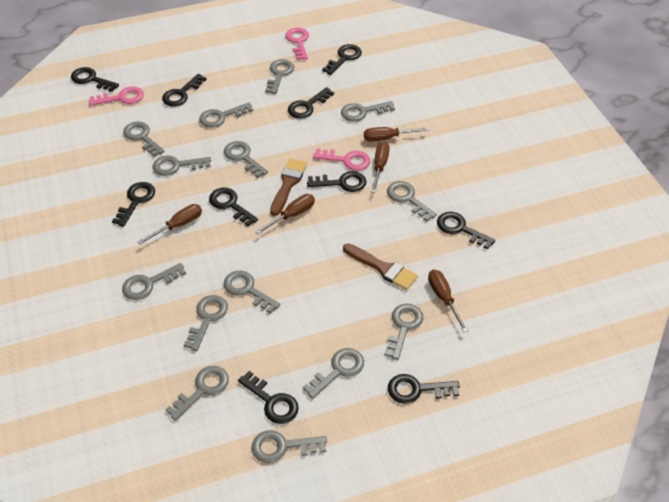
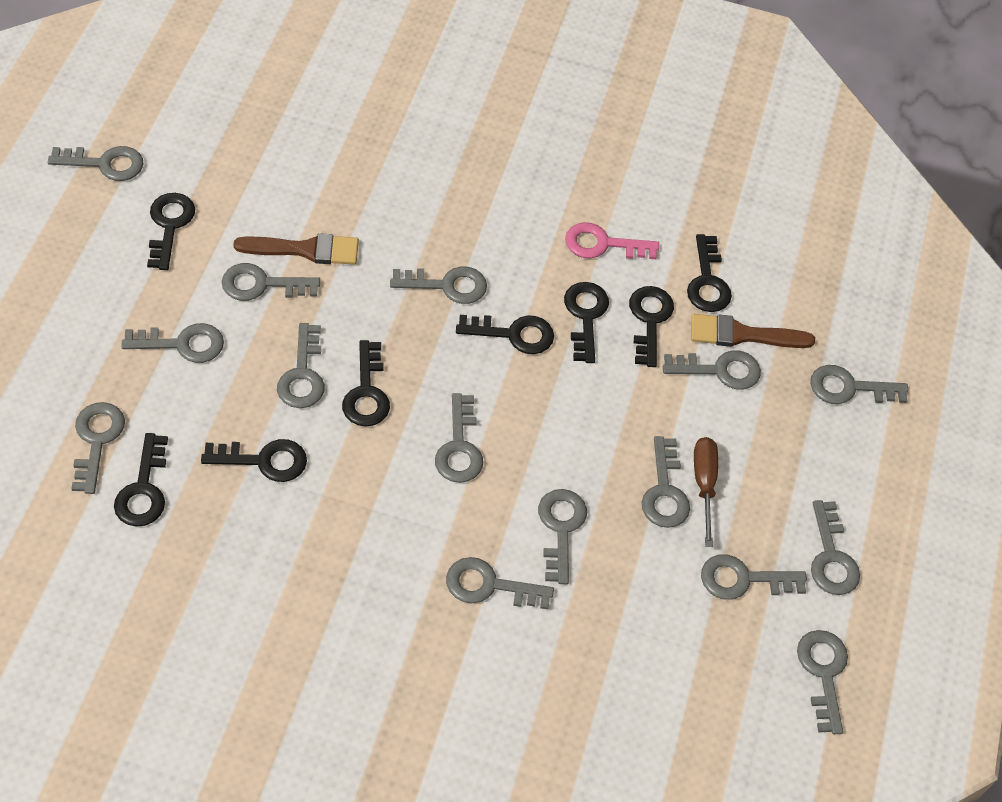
black key: [71,67,119,92] [112,182,155,227] [162,74,207,106] [209,188,258,226] [238,371,299,424] [288,87,334,119] [307,171,366,192] [322,44,362,75] [388,374,460,404] [437,212,495,249] = 10 -> [114,433,168,527] [147,193,195,270] [201,439,307,482] [342,340,390,427] [456,315,554,354] [564,282,609,363] [629,286,674,367] [687,234,732,312] = 8
brown screwdriver: [138,204,202,245] [255,194,315,234] [364,127,429,142] [371,142,390,193] [428,270,468,332] = 5 -> [694,437,718,547] = 1
grey key: [122,263,186,300] [123,121,165,157] [152,156,211,176] [166,366,229,421] [184,295,228,351] [199,102,253,128] [224,141,268,178] [224,271,280,314] [251,430,327,463] [265,59,294,94] [303,348,364,399] [341,101,395,122] [384,304,423,360] [387,181,437,222] = 14 -> [48,146,144,181] [71,402,125,494] [121,323,224,363] [222,263,320,301] [277,323,325,408] [390,266,487,304] [435,393,483,483] [446,557,554,609] [538,489,587,584] [642,436,690,528] [663,350,761,390] [701,554,807,600] [797,630,848,734] [810,365,908,404] [811,500,860,595] = 15
pink key: [89,86,144,106] [285,28,309,60] [313,148,370,171] = 3 -> [565,222,659,259] = 1

